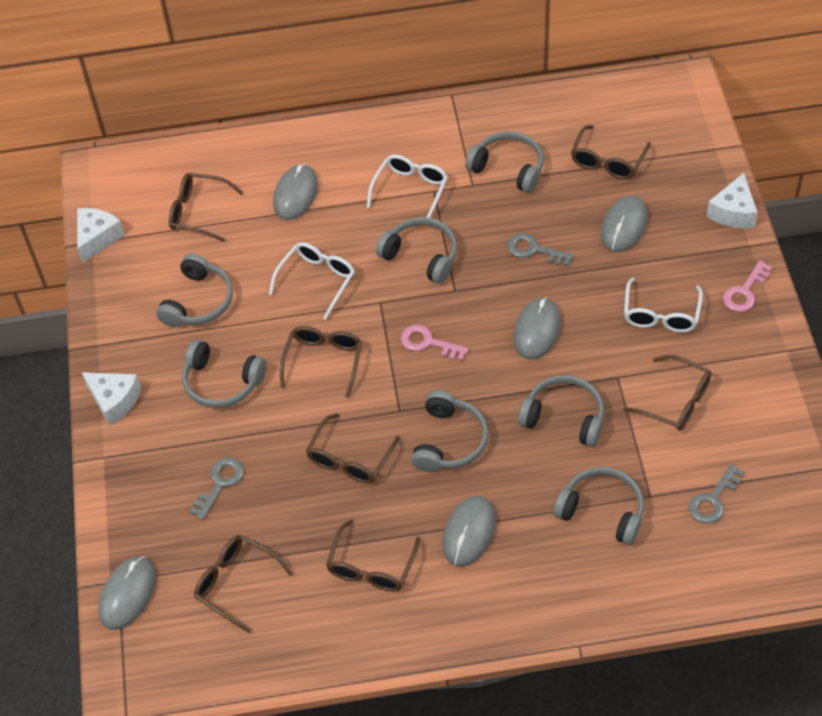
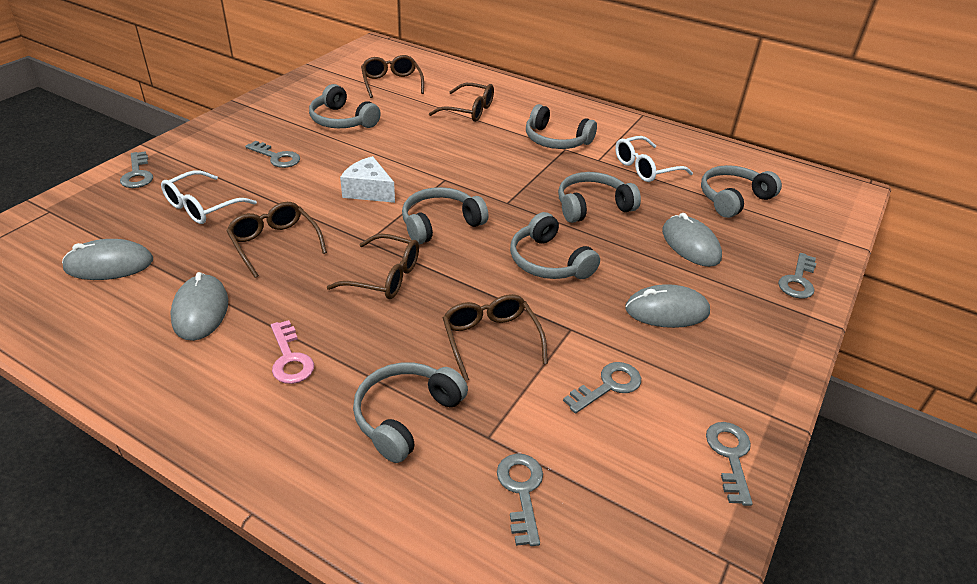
brown glasses: [169,173,243,242] [194,535,293,633] [280,326,362,398] [306,413,400,484] [326,519,420,592] [571,125,651,179] [623,355,711,431] = 7 -> [226,202,327,278] [327,234,419,299] [361,55,424,98] [429,83,494,122] [443,294,548,381] = 5
grey key: [190,458,244,520] [507,233,574,266] [689,464,744,524] = 3 -> [120,151,153,188] [245,141,300,168] [497,454,543,546] [563,362,641,414] [706,422,753,506] [778,253,816,299] = 6
grey mouse: [99,556,156,630] [273,164,318,220] [443,496,496,567] [514,297,561,360] [601,196,648,252] = 5 -> [62,239,153,280] [170,272,228,341] [625,284,710,328] [662,213,722,267] = 4
pink key: [400,325,469,361] [723,261,772,312] = 2 -> [271,320,314,384] = 1
white cheese: [77,208,125,263] [82,372,141,425] [707,173,758,228] = 3 -> [340,156,395,203] = 1
white glasses: [269,242,355,320] [367,155,448,218] [624,277,703,333] = 3 -> [161,170,257,224] [615,136,693,182] = 2

